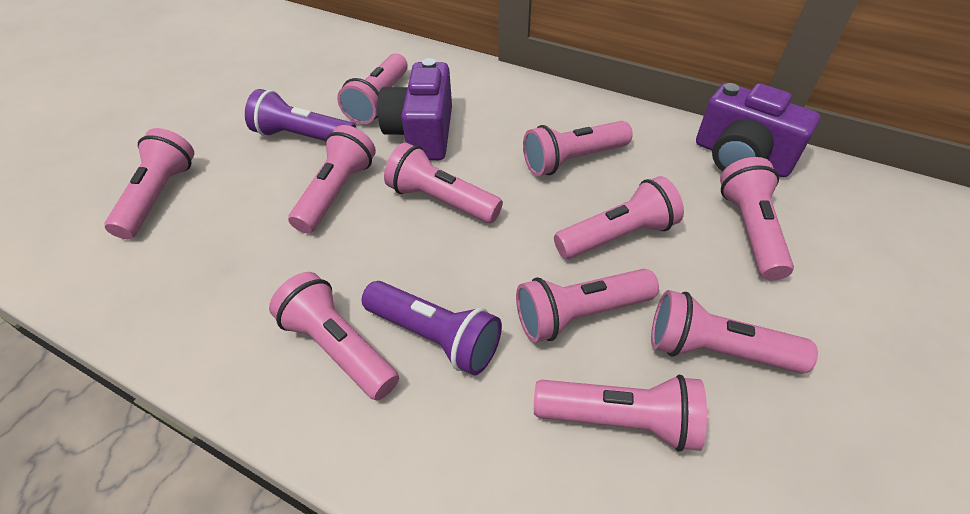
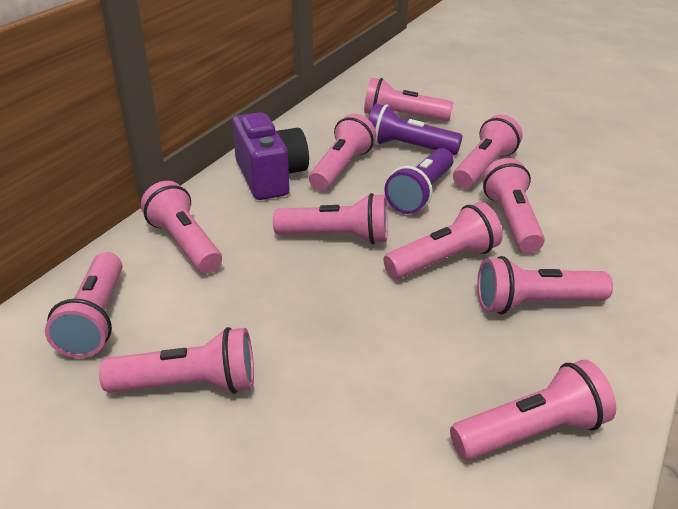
purple camera: [377,58,452,160] [696,83,820,177] = 2 -> [232,112,309,200] = 1

